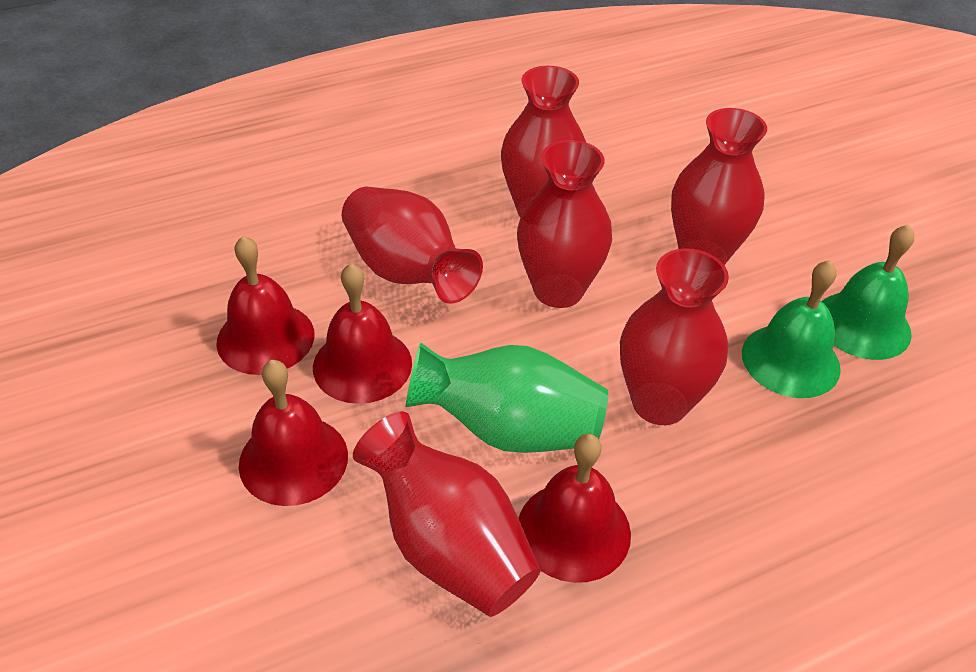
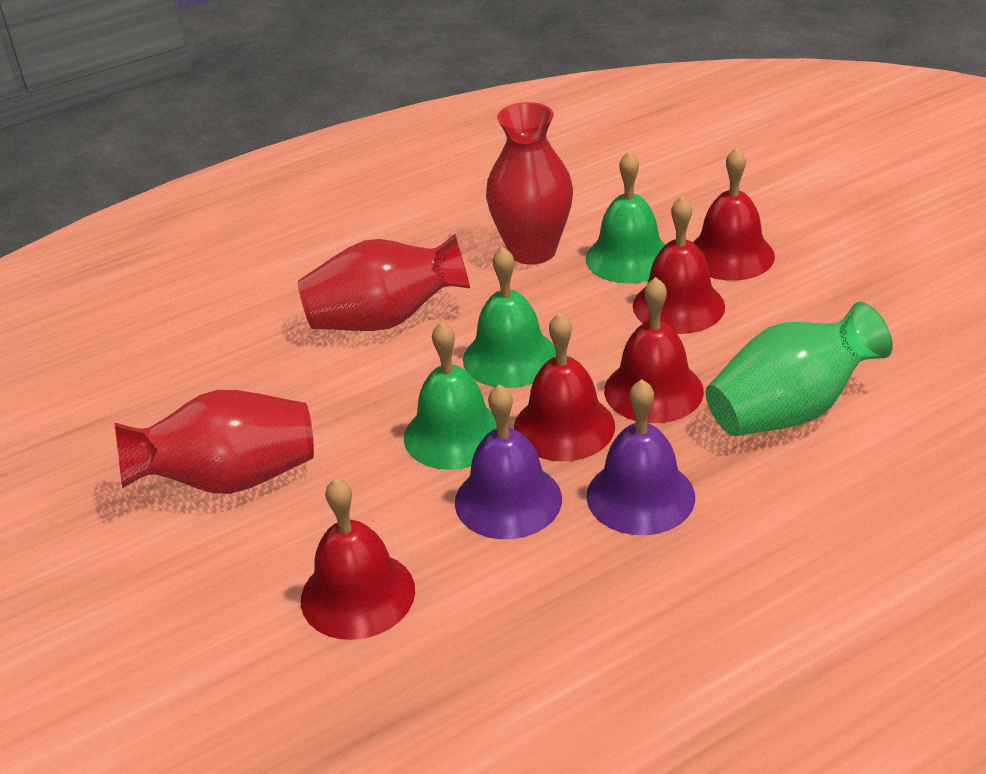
green bell: [742,260,841,398] [822,224,914,360] = 2 -> [404,322,497,470] [463,247,556,388] [585,151,665,283] = 3
purple bell: none = 0 -> [455,384,562,539] [587,379,695,535] = 2
red bell: [216,236,315,375] [239,360,348,506] [313,263,412,404] [519,434,631,583] = 4 -> [301,478,415,640] [514,313,615,462] [604,277,704,423] [633,196,725,334] [693,147,775,281] = 5
red vase: [342,187,483,304] [353,411,540,617] [501,66,586,217] [517,140,612,308] [620,248,729,425] [671,108,767,265] = 6 -> [114,390,314,494] [298,234,470,331] [486,102,573,265] = 3

